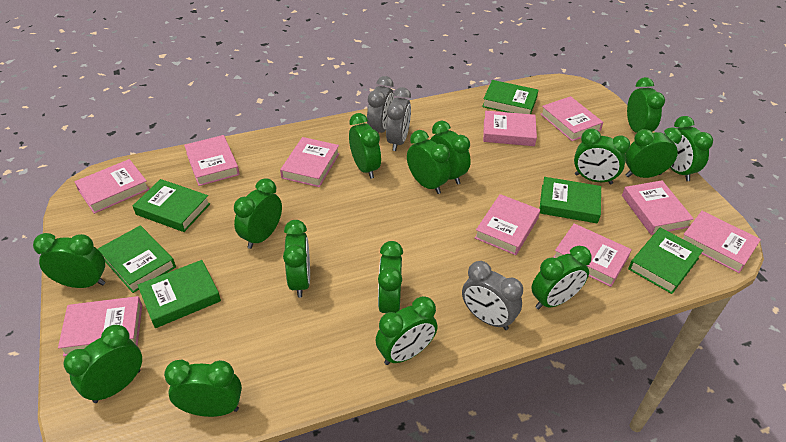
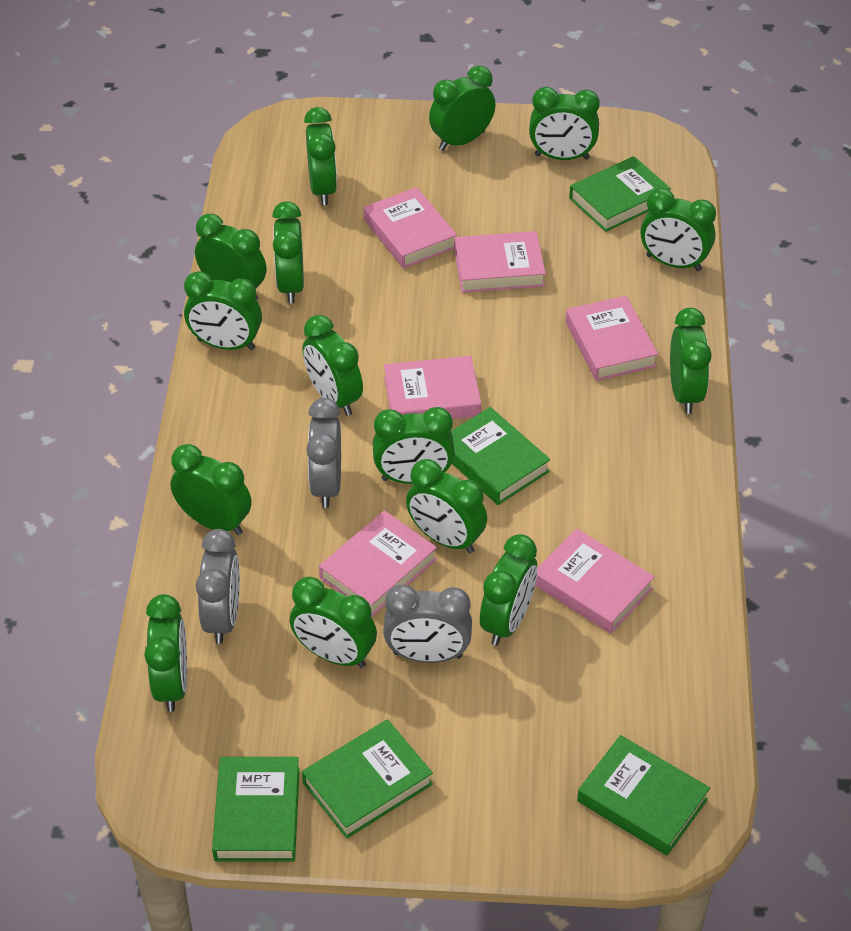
green book: [98,225,176,293] [133,179,210,232] [138,260,221,328] [482,80,538,114] [540,177,601,223] [628,227,703,294] = 6 -> [212,757,300,861] [302,719,433,839] [451,407,550,505] [569,156,671,232] [577,735,710,855] = 5
pink book: [58,296,142,356] [74,159,149,214] [184,135,240,186] [280,137,340,187] [475,194,540,255] [483,111,537,146] [540,96,603,141] [553,223,632,287] [622,180,694,235] [682,211,761,273] = 10 -> [319,510,437,617] [364,187,457,268] [384,356,481,419] [454,231,546,293] [535,529,655,634] [565,296,658,381] = 6

